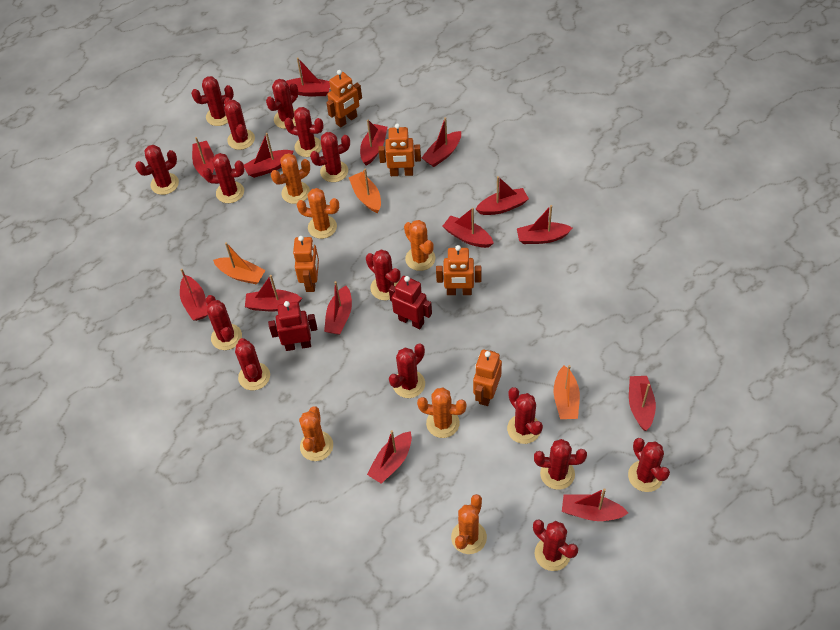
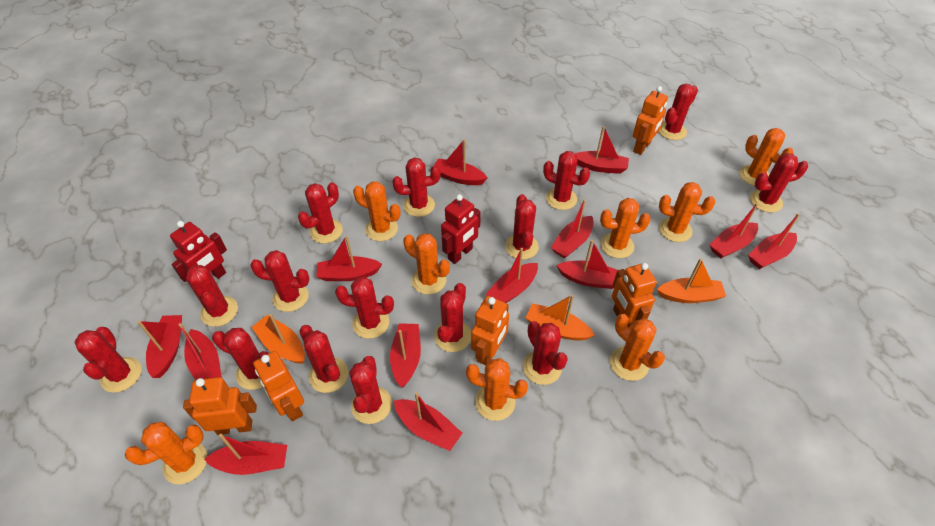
orange cactus: [271,153,310,204] [297,188,339,239] [299,406,333,461] [404,220,435,271] [417,388,467,438] [451,494,487,554] = 6 -> [125,422,208,484] [353,182,401,241] [403,233,450,295] [466,358,528,421] [600,198,651,258] [610,314,665,381] [659,182,715,242] [739,128,793,186] = 8
red boat: [180,269,208,321] [192,137,214,180] [244,133,294,178] [245,275,302,311] [286,57,330,96] [324,281,352,335] [360,120,388,166] [367,430,412,484] [421,117,461,167] [443,208,494,248] [476,176,529,215] [517,205,572,244] [562,488,628,521] [629,376,656,431] = 14 -> [137,315,182,378] [178,323,222,380] [204,434,287,475] [316,235,382,281] [390,323,421,388] [394,392,462,451] [434,139,487,185] [486,248,538,303] [551,199,594,259] [556,240,618,289] [575,126,629,174] [710,203,758,258] [748,213,800,269] = 13

